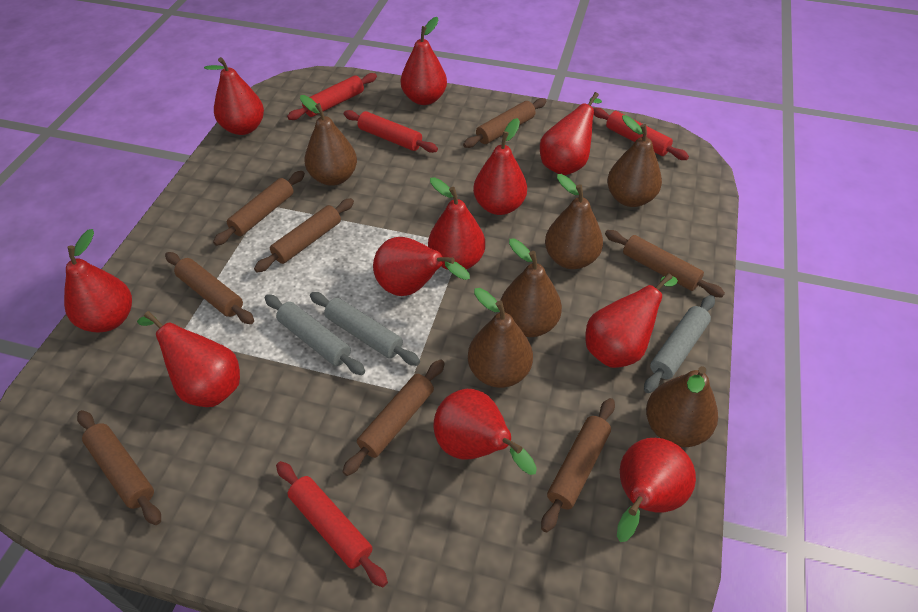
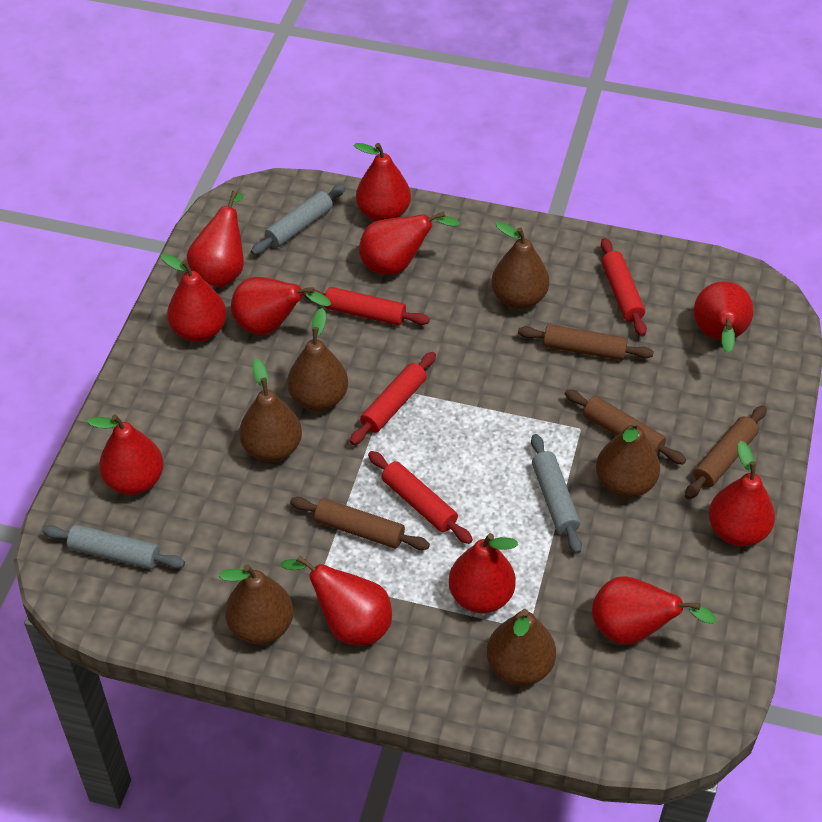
brown rolling pin: [77,410,161,525] [165,252,254,324] [213,171,305,246] [254,198,354,273] [342,360,445,476] [463,98,546,148] [541,398,615,532] [605,230,725,298] = 8 -> [290,497,430,550] [518,324,654,360] [565,389,686,464] [685,405,767,499] = 4

